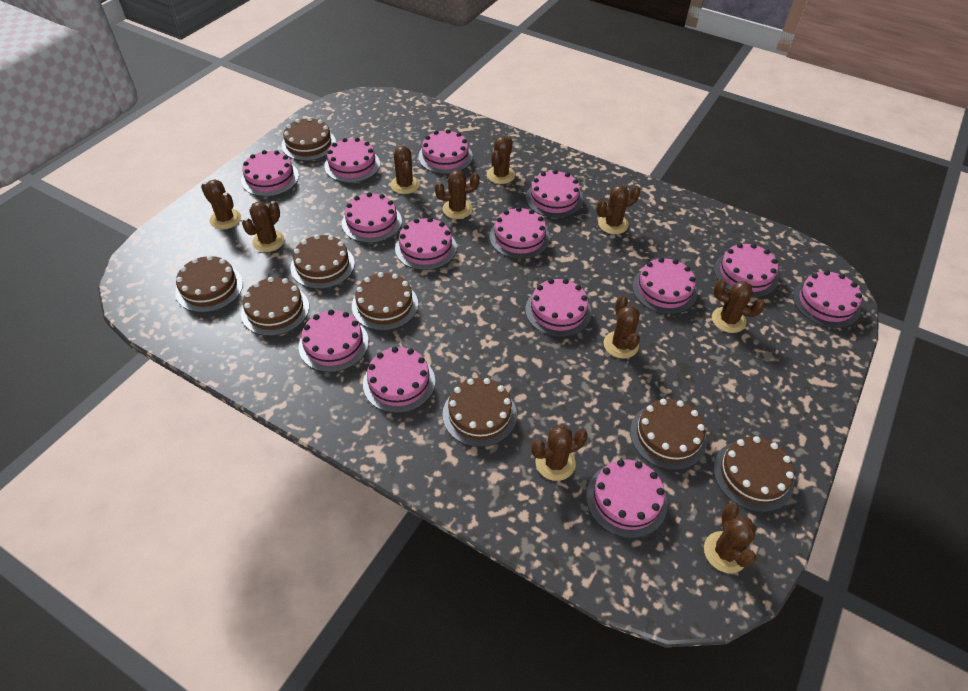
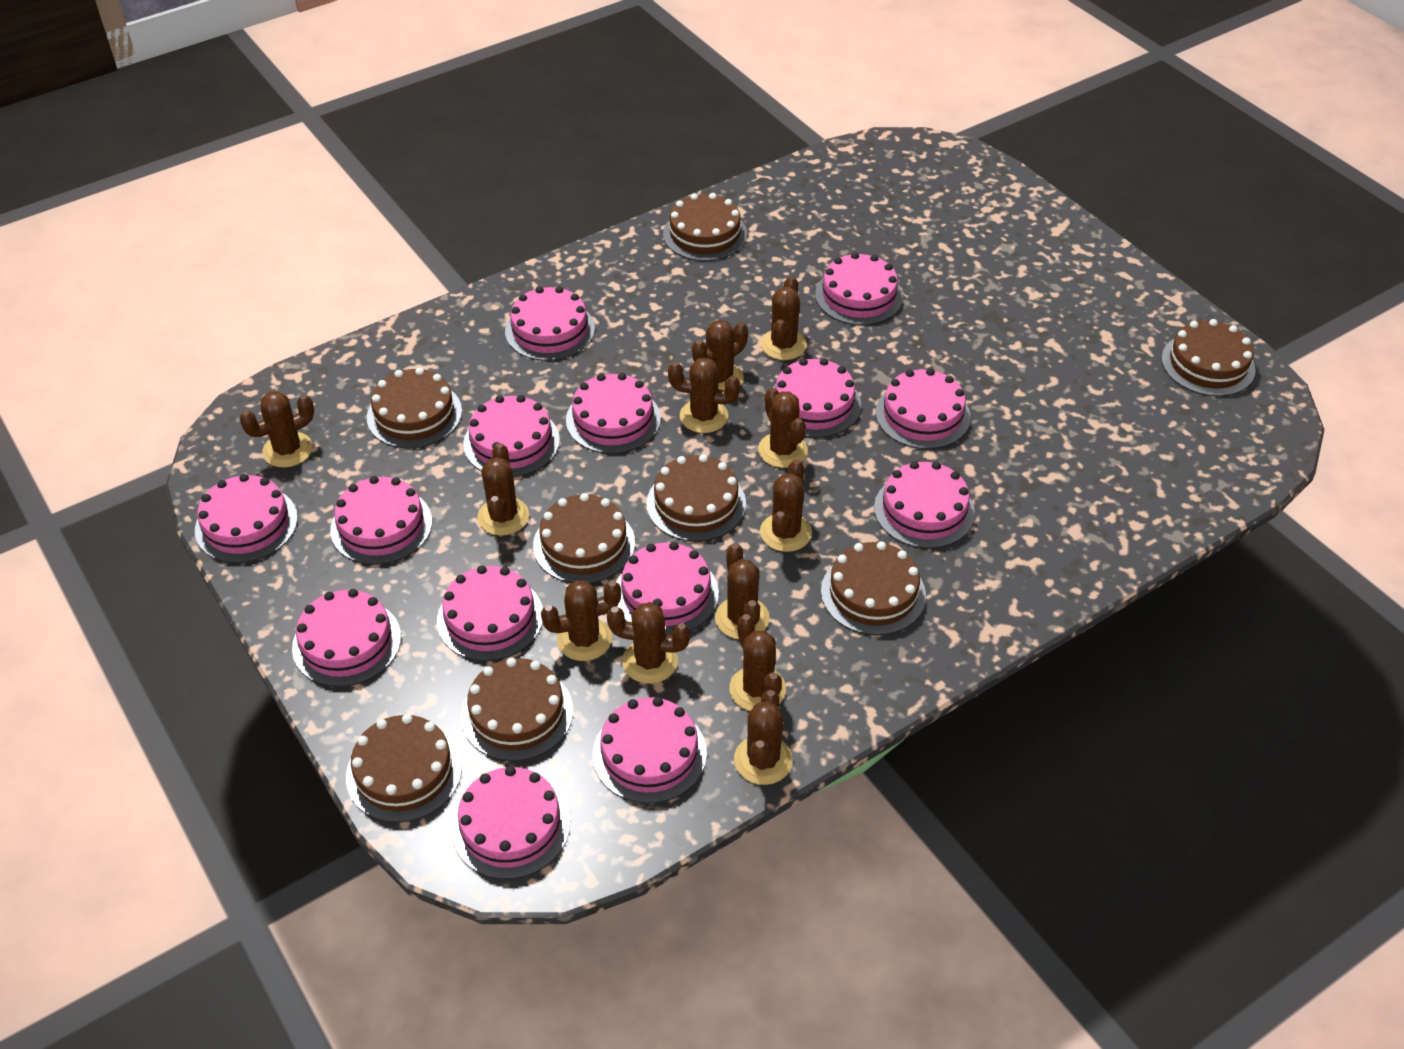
brown cactus: [201,179,241,229] [242,201,285,252] [390,145,420,194] [435,170,480,219] [487,137,515,184] [531,426,588,481] [597,185,641,234] [604,295,640,359] [704,503,756,573] [712,279,765,333] = 10 -> [240,391,314,468] [477,443,529,536] [541,580,621,661] [607,602,690,684] [668,357,740,433] [692,320,748,389] [715,543,770,639] [730,614,786,711] [734,690,793,785] [758,388,808,468] [760,276,807,360] [760,459,812,552] = 12

